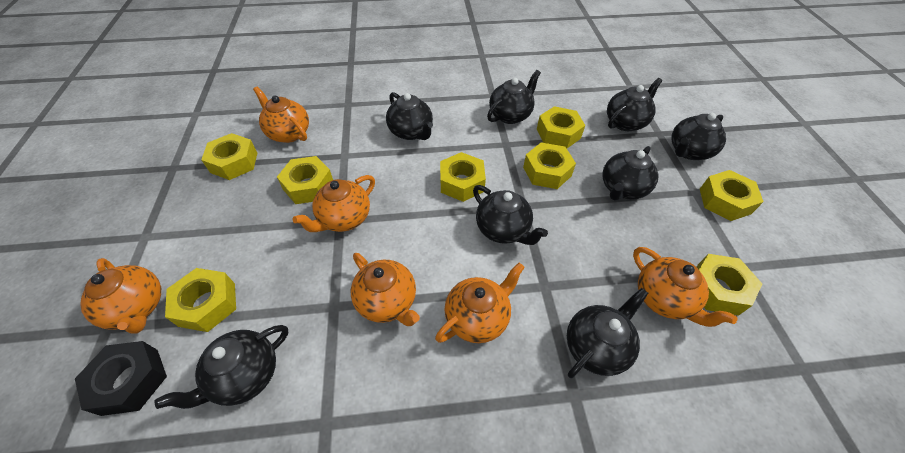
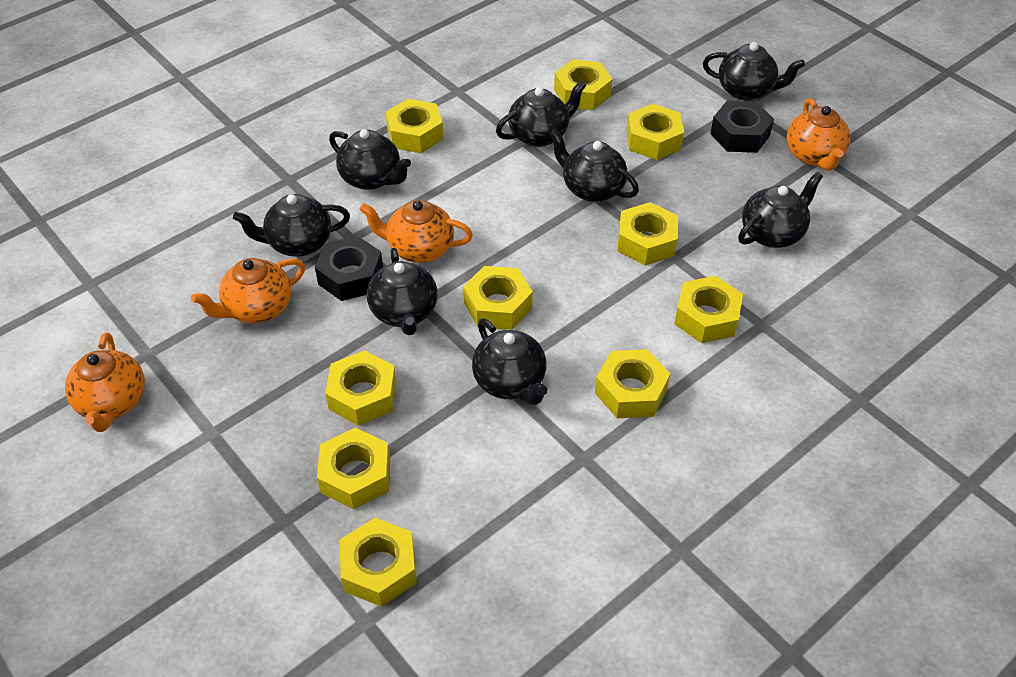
black nut: [75,341,167,416] = 1 -> [315,236,383,301] [710,101,774,153] = 2
orange teapot: [80,258,161,334] [253,86,309,143] [293,175,375,232] [351,253,420,326] [435,263,525,343] [633,247,737,327] = 6 -> [65,333,145,432] [191,258,305,324] [359,200,473,263] [786,98,851,171] = 4
yellow nut: [165,268,236,332] [201,133,257,180] [277,156,333,204] [440,152,486,202] [523,142,576,189] [537,106,585,148] [697,254,762,316] [700,170,764,221] = 8 -> [317,428,390,509] [325,350,396,426] [340,518,417,607] [386,99,444,153] [463,266,533,330] [554,59,612,111] [595,349,670,418] [617,202,678,266] [627,104,684,160] [674,276,743,343] = 10

